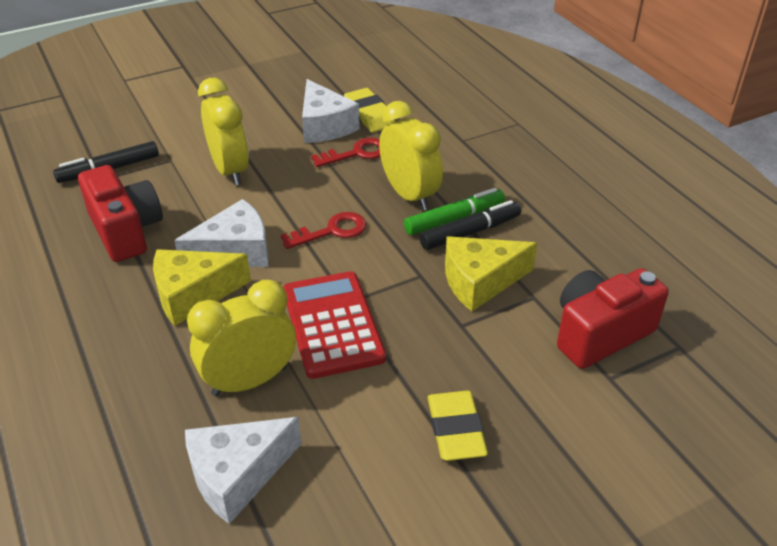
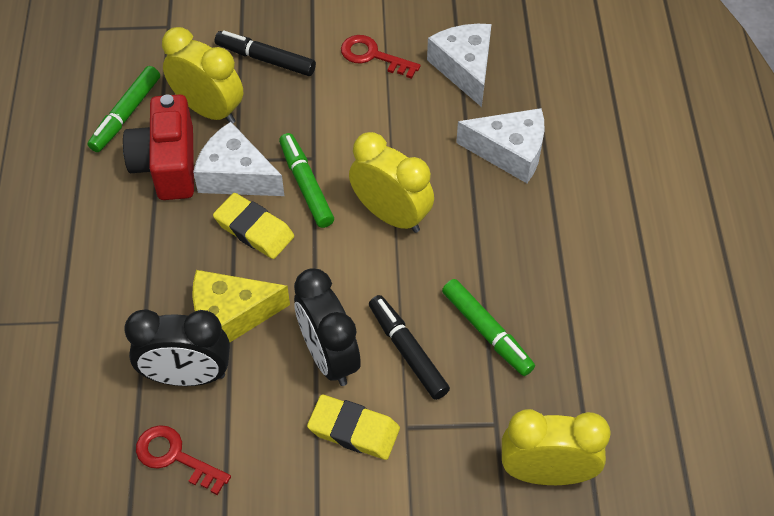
black clock: none = 0 -> [124,309,230,386] [294,268,361,386] = 2
green marker: [404,188,505,235] = 1 -> [87,66,160,152] [279,133,334,228] [442,279,535,376] = 3
red calculator: [283,271,386,379] = 1 -> none = 0
red camera: [78,165,163,262] [557,268,669,369] = 2 -> [123,94,194,200] = 1
yellow cheese: [153,249,251,326] [445,236,537,311] = 2 -> [192,270,290,342] = 1

